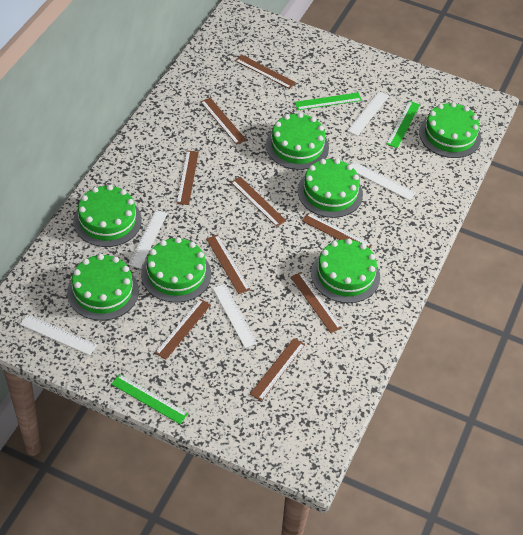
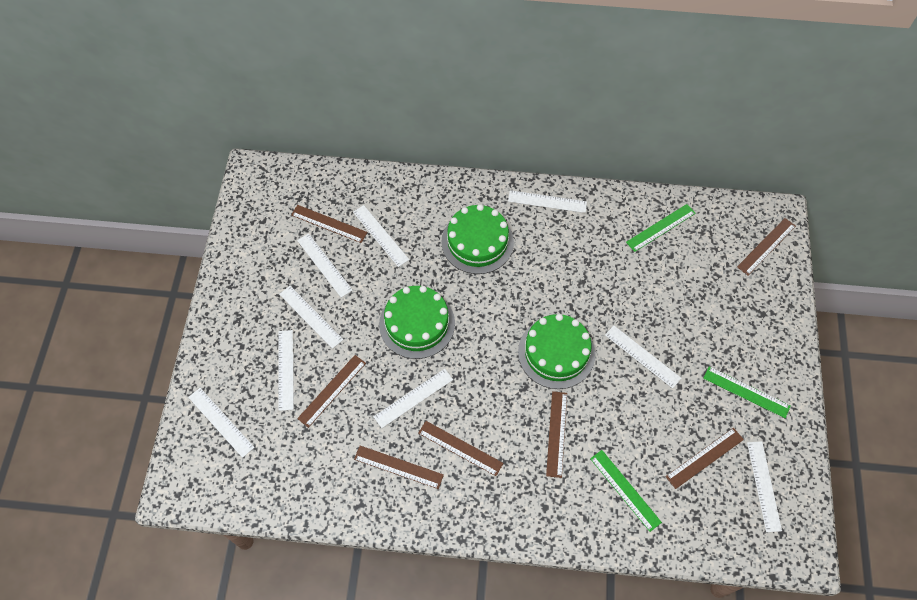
brown ruler: [155,299,211,360] [176,150,199,205] [200,98,246,145] [206,235,251,294] [231,177,286,227] [235,55,296,89] [250,338,305,401] [291,272,342,333] [302,213,372,249] = 9 -> [291,205,367,243] [297,355,366,428] [354,446,444,489] [418,421,503,476] [546,391,567,478] [665,428,744,489] [737,218,796,275] = 7
green cake: [67,254,139,321] [73,185,142,247] [141,237,211,303] [266,113,329,170] [298,159,363,218] [311,239,380,303] [419,102,481,158] = 7 -> [379,286,455,359] [441,204,514,274] [518,314,595,389] = 3
white ruler: [20,314,97,355] [128,210,168,268] [213,284,257,348] [347,92,389,136] [352,161,416,200] = 5 -> [188,388,255,458] [278,330,294,411] [279,286,344,349] [297,233,353,298] [353,205,409,267] [373,369,453,428] [508,190,587,213] [605,325,682,389] [747,441,782,532] = 9

